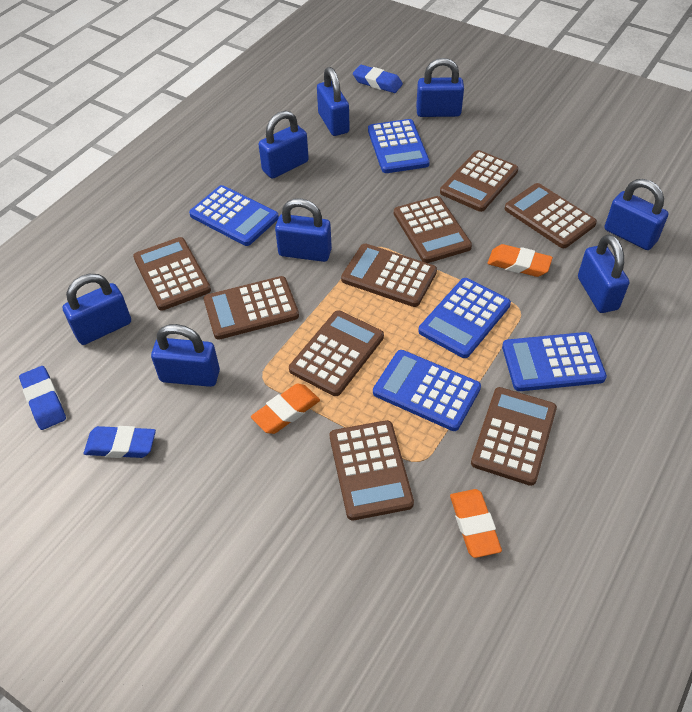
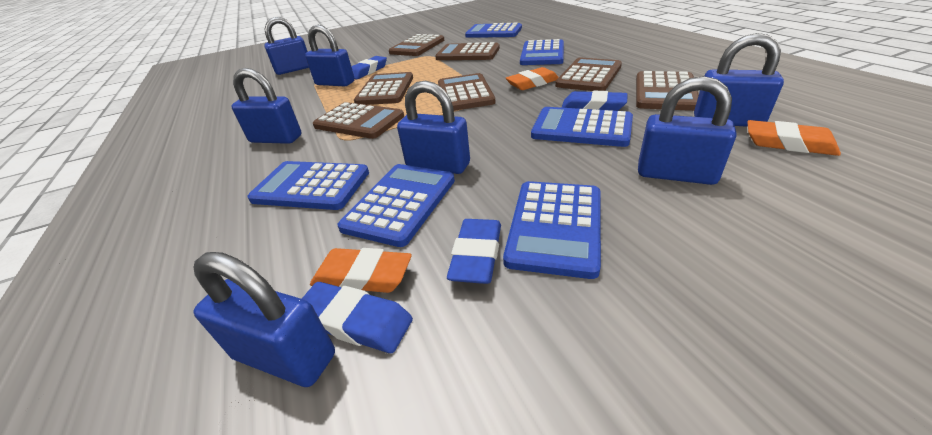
blue calculator: [189,185,279,246] [368,119,430,173] [373,350,481,431] [418,278,511,358] [502,332,607,391] = 5 -> [247,161,369,210] [337,164,455,247] [465,23,522,38] [503,181,601,279] [520,39,564,65] [531,107,633,147] = 6
blue eraser: [19,366,66,430] [84,426,156,458] [353,65,403,93] = 3 -> [302,282,413,353] [351,56,387,80] [447,219,501,284] [562,91,627,111] = 4
blue padlock: [63,274,131,345] [151,324,220,387] [259,111,309,179] [275,198,332,262] [317,67,350,136] [416,58,464,117] [578,234,629,313] [604,179,668,250] = 8 -> [193,252,335,387] [231,68,302,144] [264,17,309,75] [305,25,355,86] [397,80,470,174] [638,76,736,185] [694,33,784,127] = 7
brown calculator: [133,237,211,311] [204,276,299,340] [289,310,384,396] [330,420,414,520] [341,244,437,307] [394,196,472,263] [440,150,518,212] [471,387,557,486] [505,183,597,248] = 9 -> [313,102,404,139] [354,72,413,105] [389,34,444,56] [435,42,500,60] [438,73,496,111] [555,58,622,91] [636,71,699,111] = 7

